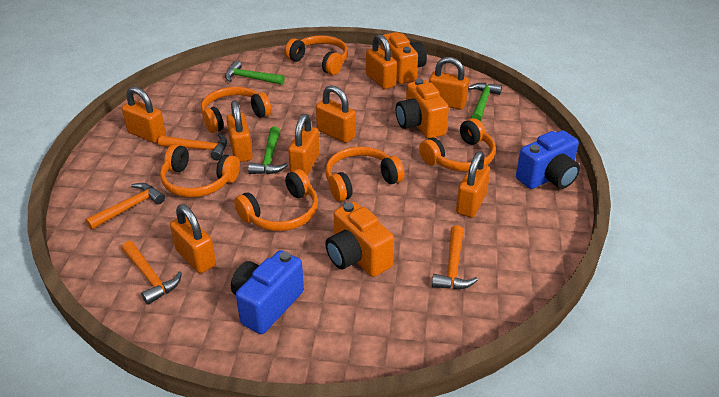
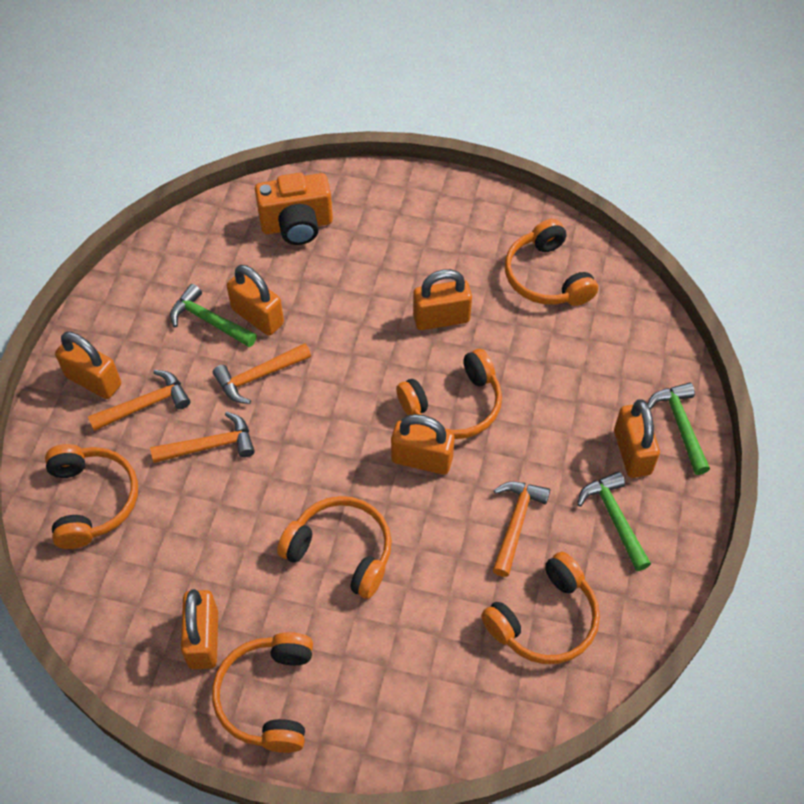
blue camera: [231,250,304,334] [516,130,580,189] = 2 -> none = 0
orange camera: [325,202,394,277] [381,32,427,84] [396,79,449,139] = 3 -> [255,173,333,245] = 1
orange padlock: [122,86,166,143] [170,204,216,274] [226,101,253,162] [288,114,320,176] [316,85,356,143] [366,34,397,89] [429,57,469,110] [456,151,490,218] = 8 -> [55,332,121,399] [181,589,218,669] [227,265,284,336] [391,414,454,475] [413,269,472,330] [614,399,660,478] = 6

